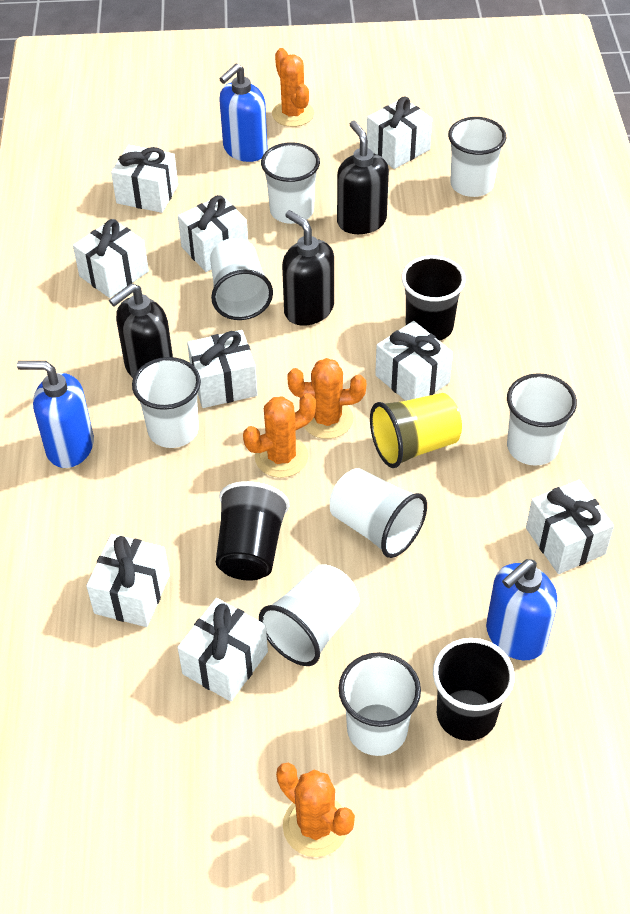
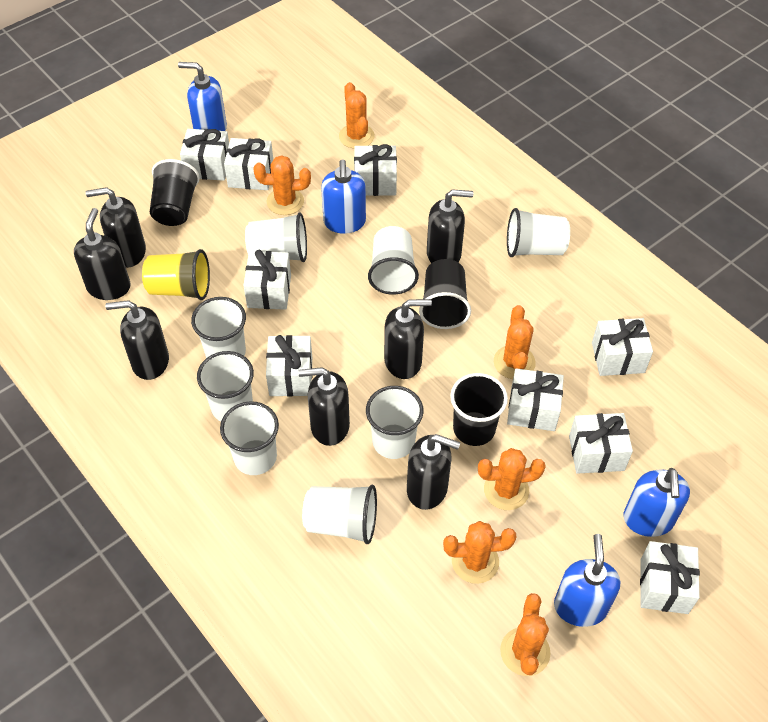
black soap dispenser: [109,283,173,378] [282,210,334,326] [337,120,389,234] = 3 -> [74,208,131,300] [86,187,146,268] [106,300,169,380] [298,367,350,446] [384,299,432,379] [407,434,460,510] [427,189,473,263] = 7
blue soap dispenser: [17,361,94,468] [219,64,268,162] [486,559,557,660] = 3 -> [178,62,227,131] [321,159,366,234] [554,534,620,627] [623,468,690,537] = 4
orange cactus: [243,393,316,478] [272,48,314,127] [276,763,355,857] [287,358,366,439] = 4 -> [254,155,311,215] [339,82,375,149] [443,521,517,584] [478,448,546,510] [494,305,536,379] [500,593,551,676] = 6

